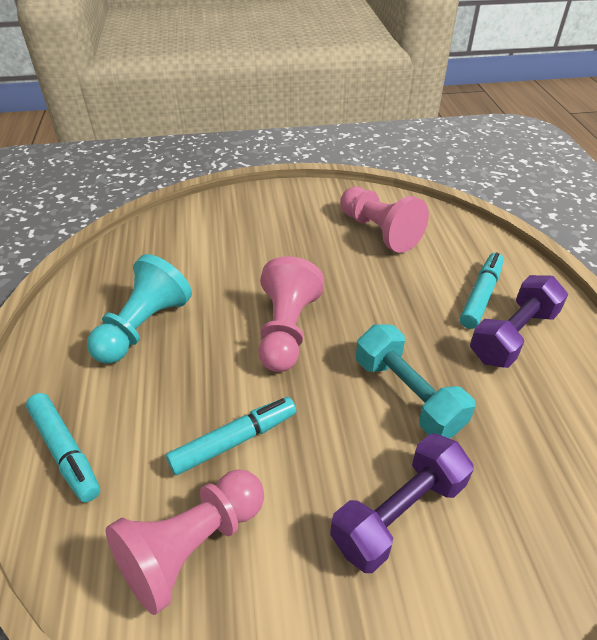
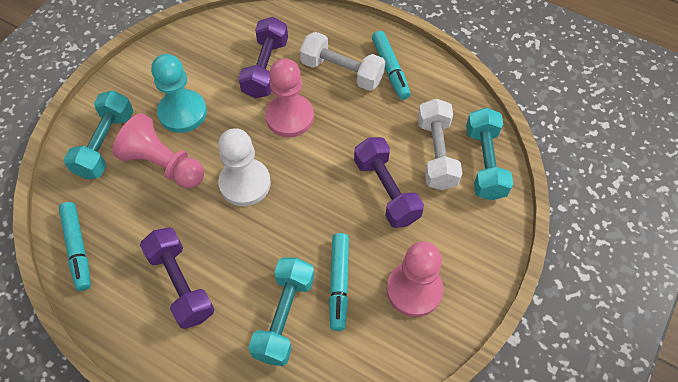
purple dumbbell: [330,433,474,573] [470,275,569,368] = 2 -> [140,227,214,329] [238,17,288,99] [354,137,424,228] = 3
turquoise dumbbell: [356,324,476,438] = 1 -> [64,91,133,179] [248,257,315,366] [466,107,513,200] = 3
white dumbbell: none = 0 -> [300,32,385,91] [418,98,462,190] = 2
white pawn: none = 0 -> [218,128,271,206] = 1

